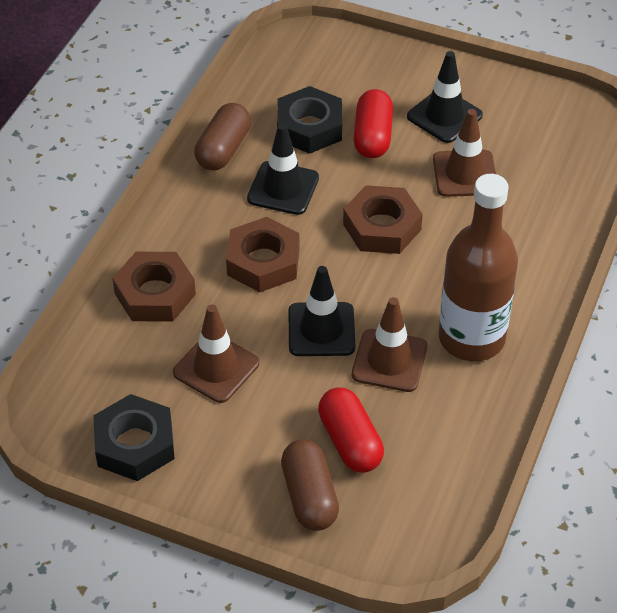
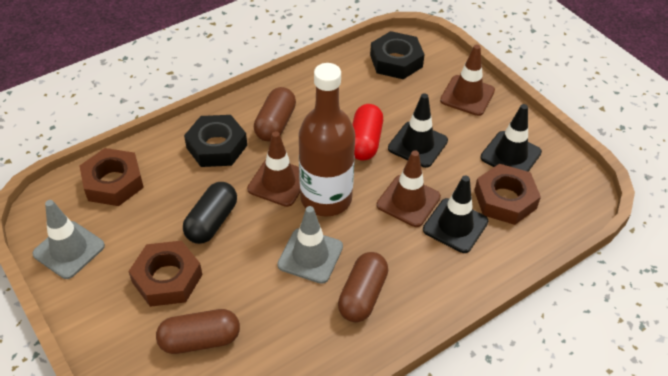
black capsule: none = 0 -> [183,182,237,244] = 1
brown capsule: [194,103,251,171] [281,439,339,531] = 2 -> [156,309,240,354] [254,87,296,141] [338,252,388,322] = 3
grey traffic cone: none = 0 -> [32,200,105,279] [277,206,343,284] = 2
red capsule: [318,387,384,473] [353,89,393,158] = 2 -> [352,104,383,160] = 1

